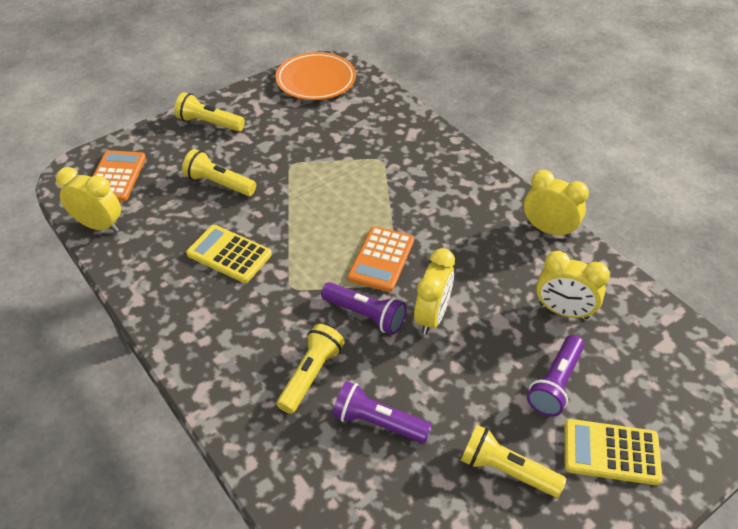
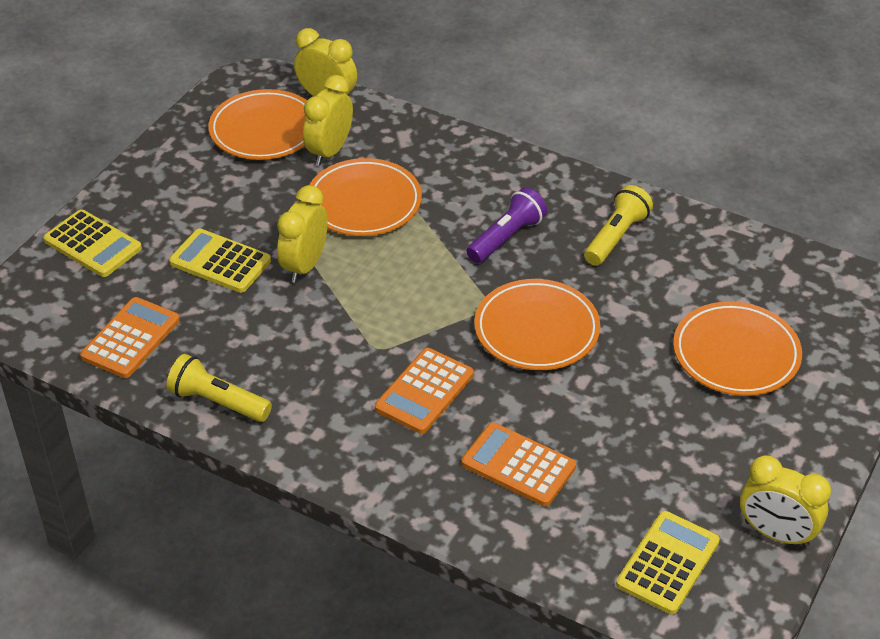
orange calculator: [93,150,146,202] [348,226,414,292] = 2 -> [80,297,180,378] [375,348,474,434] [461,422,576,506] = 3
orange plate: [275,52,356,100] = 1 -> [208,89,307,160] [309,158,422,236] [474,279,600,370] [673,301,802,396] = 4
purple flashlight: [321,282,406,335] [332,381,432,443] [527,335,585,417] = 3 -> [466,187,547,263] = 1
yellow calculator: [186,225,272,283] [564,419,662,485] = 2 -> [43,209,142,277] [169,228,271,293] [616,511,720,614] = 3
yellow flashlight: [174,92,245,131] [182,149,256,196] [277,324,345,414] [461,425,566,497] = 4 -> [167,354,272,422] [584,185,653,266] = 2

